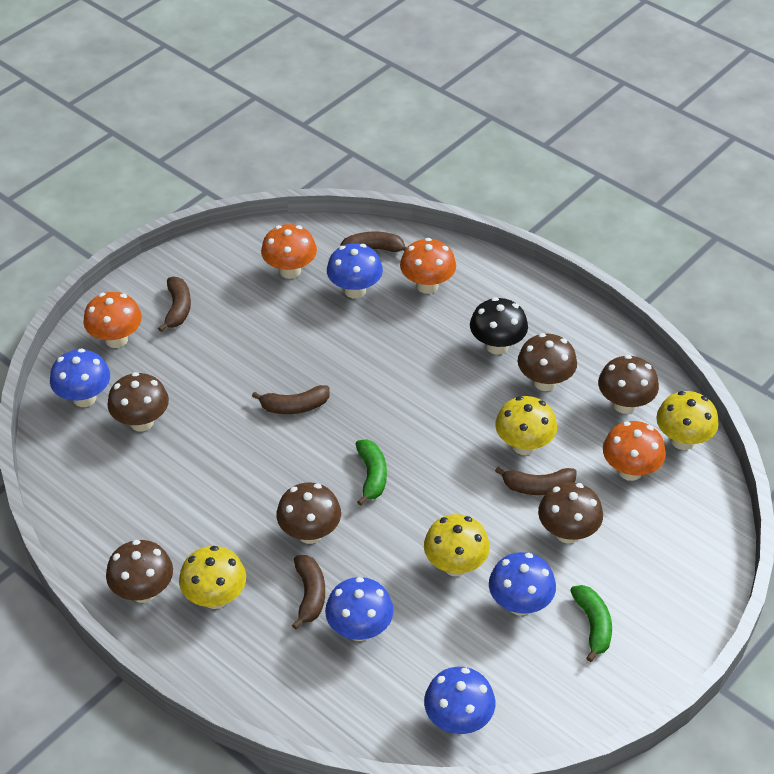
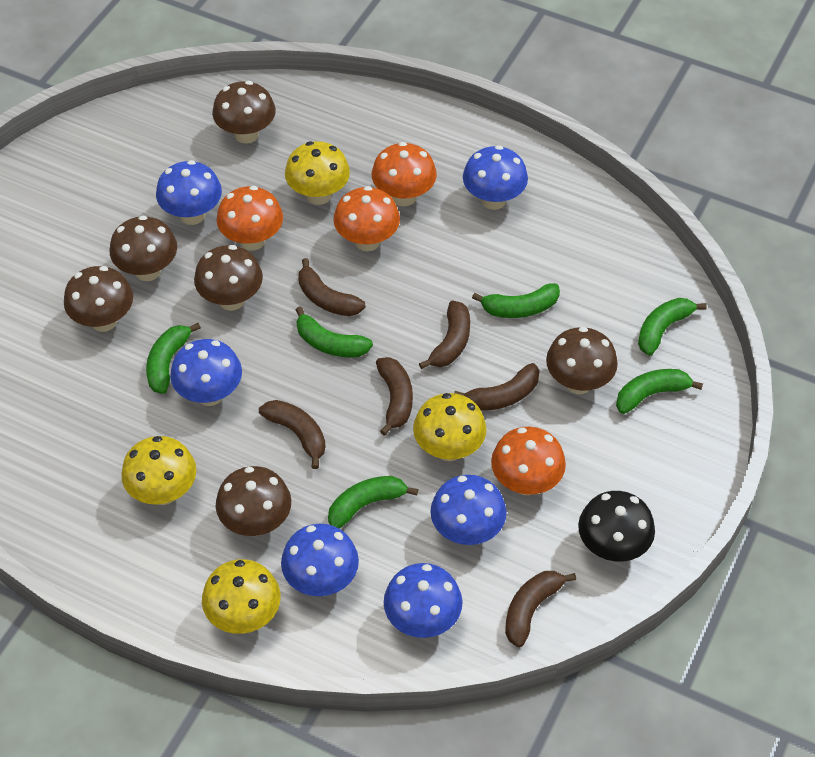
blue mushroom: [50,349,110,407] [325,577,394,641] [327,243,383,299] [424,667,495,734] [489,552,556,616] = 5 -> [156,160,222,225] [170,339,242,406] [281,524,359,596] [384,563,463,638] [430,475,507,545] [463,145,528,210] = 6
brown banana: [158,277,191,332] [252,385,330,414] [292,555,325,630] [341,232,407,252] [495,467,577,495] = 5 -> [259,400,326,469] [298,258,366,316] [376,357,413,436] [419,301,470,369] [454,363,539,411] [505,571,576,647] = 6
green banana: [356,439,387,506] [570,585,612,662] = 2 -> [146,323,201,394] [296,306,373,357] [328,476,418,528] [472,283,560,318] [616,369,703,414] [638,298,707,356] = 6

